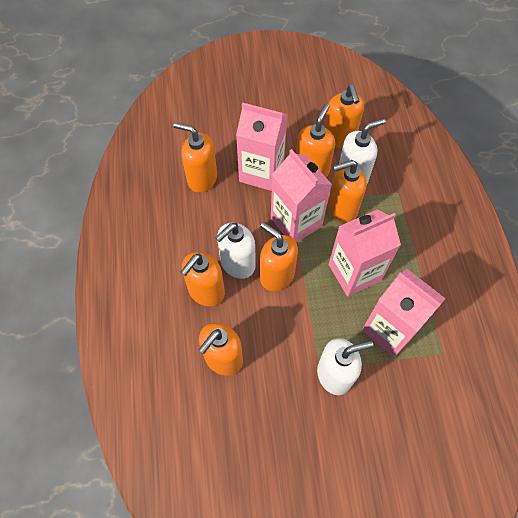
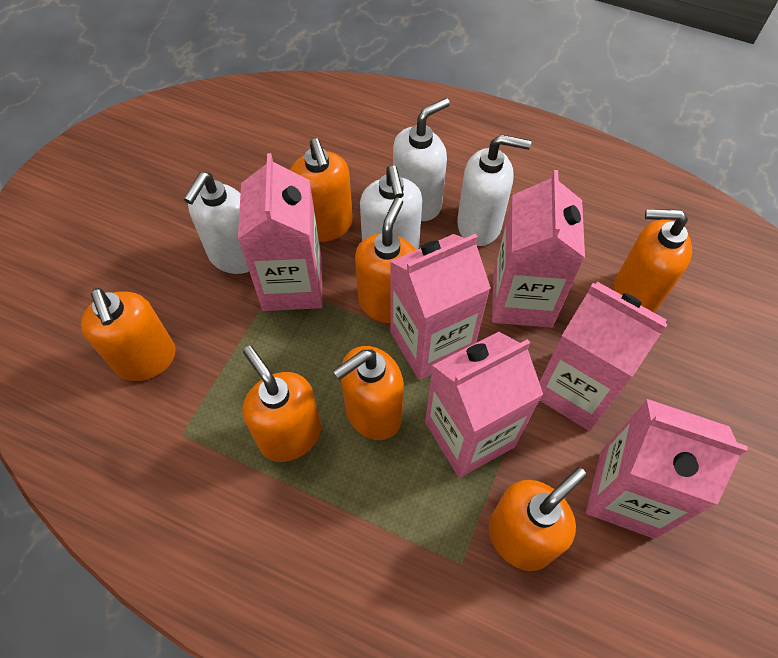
pink carton: [236,102,287,191] [271,149,332,243] [329,210,401,297] [362,269,446,357] = 4 -> [238,153,322,311] [390,233,491,381] [425,332,543,478] [492,170,585,328] [539,282,667,431] [586,399,748,539] = 6
white soap dispenser: [215,223,256,279] [317,338,373,395] [339,118,386,184] = 3 -> [184,172,249,274] [360,165,422,250] [393,98,450,221] [457,134,531,246] = 4

